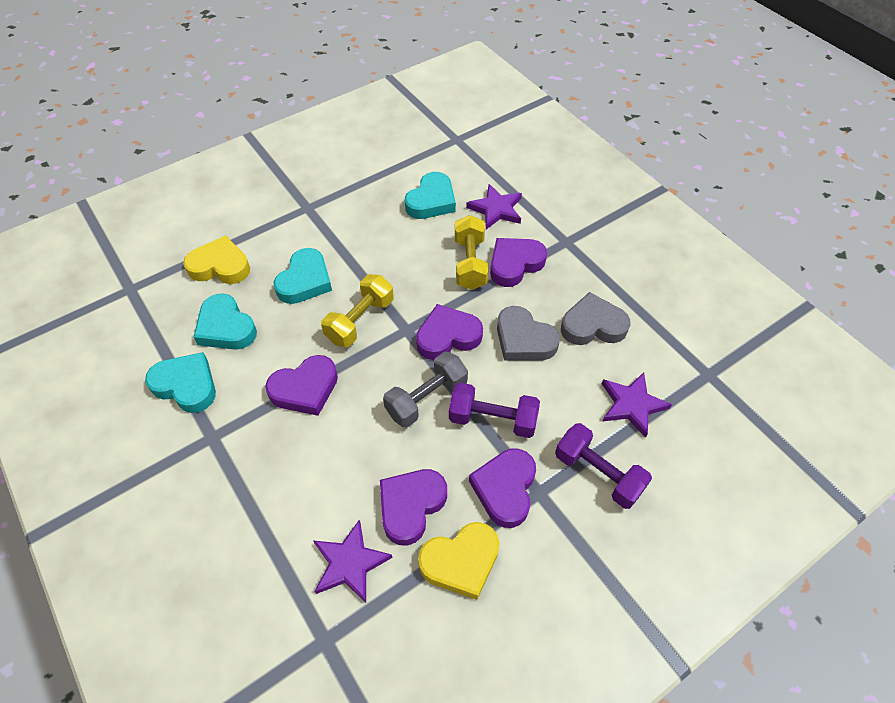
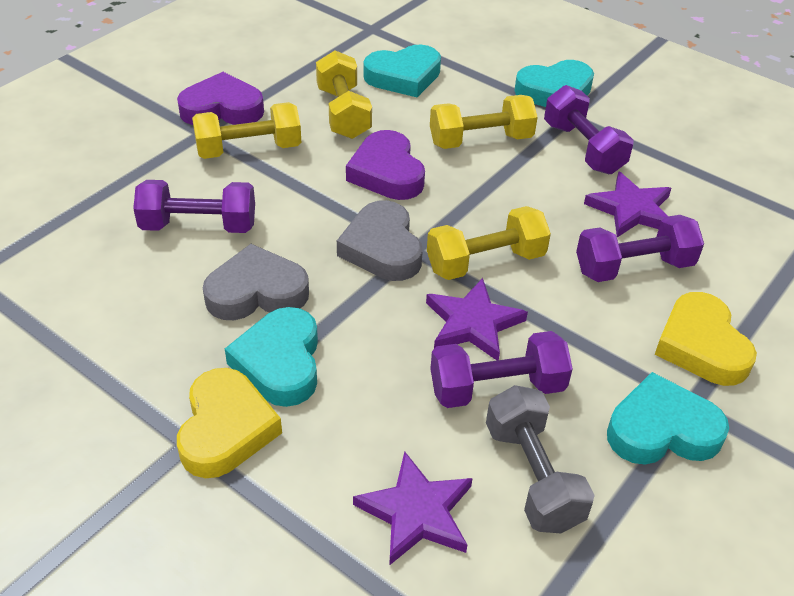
purple dumbbell: [449,383,540,438] [555,423,652,509] = 2 -> [133,180,255,233] [430,331,573,408] [544,85,633,174] [576,215,704,282] = 4
purple heart: [265,355,338,416] [380,469,447,545] [416,304,483,360] [469,448,536,528] [490,238,547,287] = 5 -> [177,72,264,125] [346,130,425,200] = 2
yellow dumbbell: [321,274,394,347] [455,215,488,290] = 2 -> [192,102,301,159] [316,50,372,139] [427,206,551,280] [430,95,538,149] = 4

